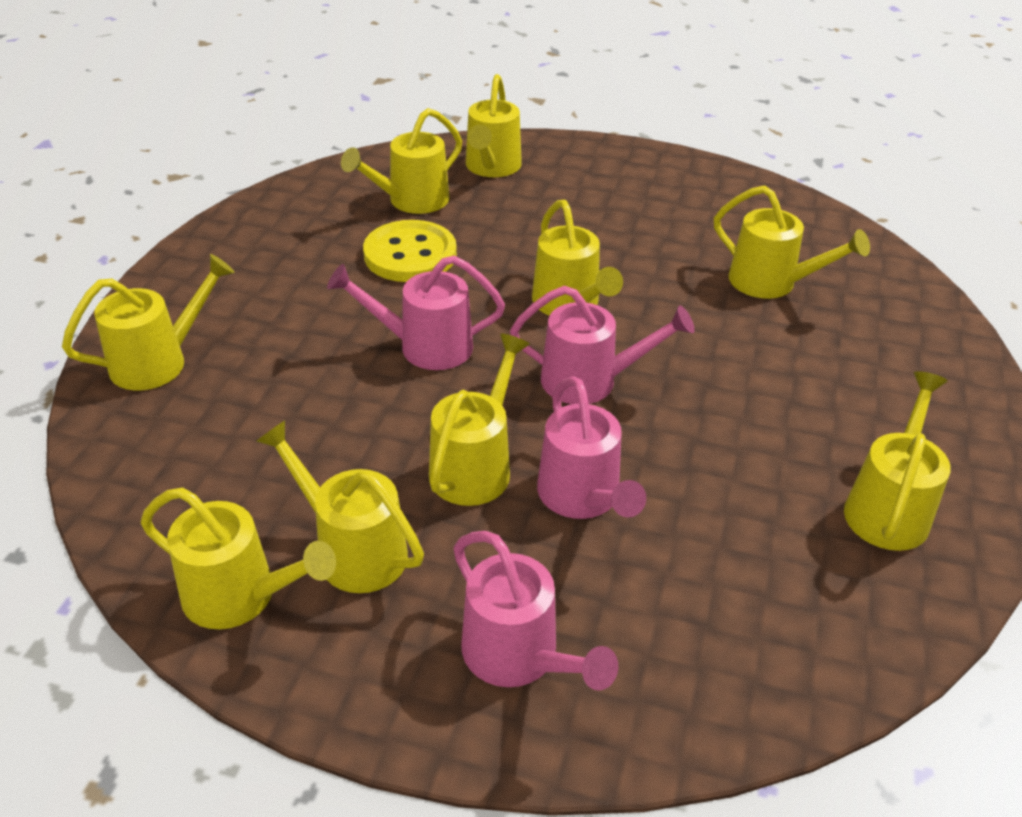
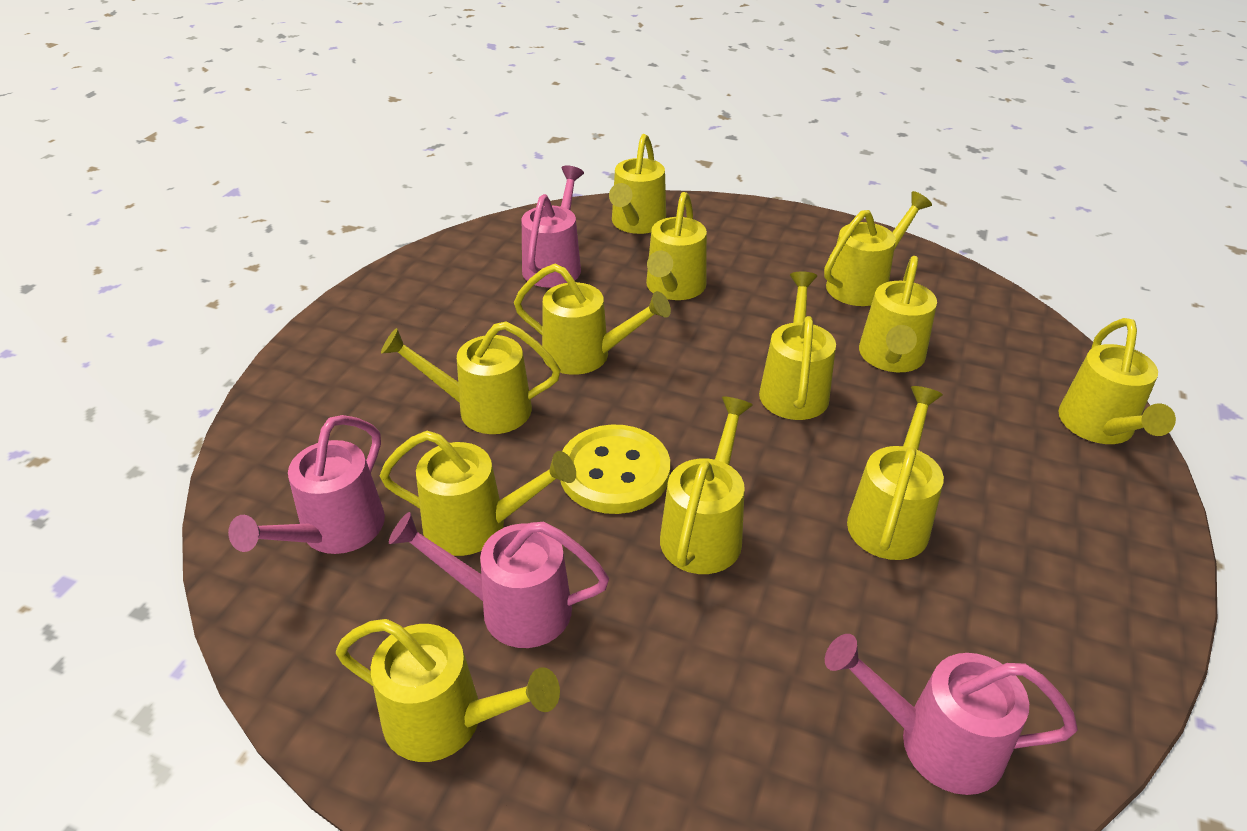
yellow watering can: [62,254,235,390] [141,487,336,629] [256,421,424,593] [341,108,462,214] [429,333,530,506] [466,74,522,177] [532,200,623,316] [714,185,870,299] [844,371,951,551] = 9 -> [336,619,560,762] [379,431,576,556] [381,321,560,434] [514,264,671,375] [609,134,666,234] [646,192,707,300] [660,396,753,574] [759,271,836,420] [824,191,932,306] [847,386,944,560] [859,256,937,372] [1058,318,1176,444] = 12

